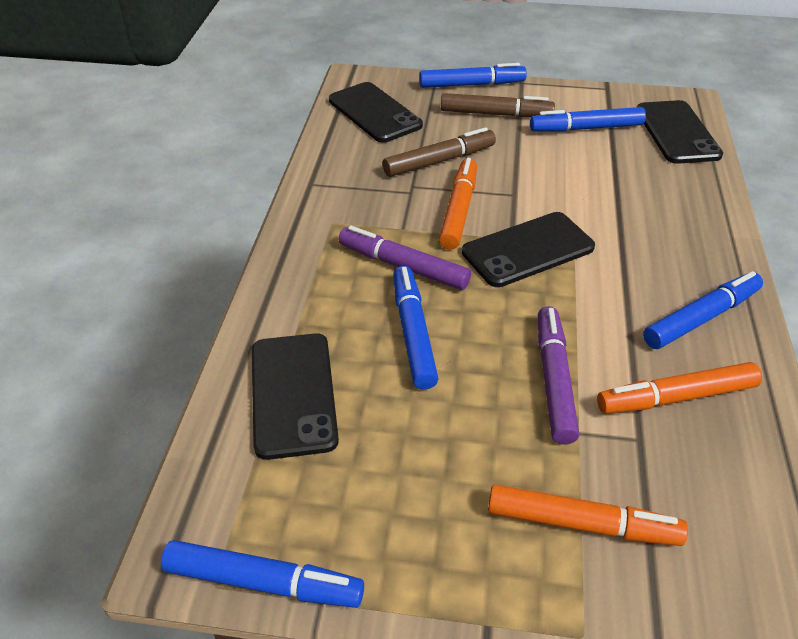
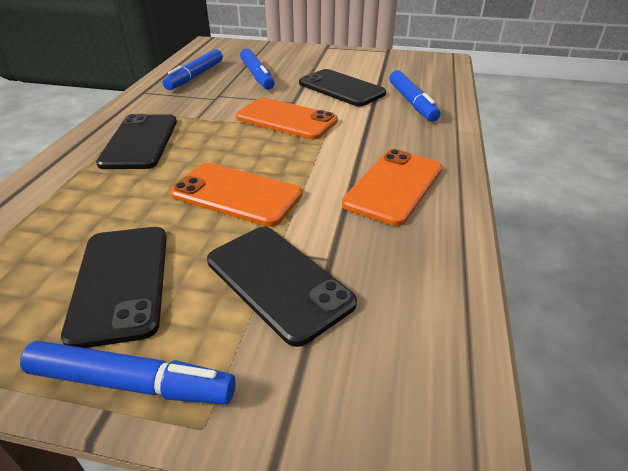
blue marker: [161,540,364,608] [393,266,438,390] [419,63,527,88] [530,107,646,132] [643,271,763,349] = 5 -> [20,341,236,404] [163,49,223,90] [240,48,275,90] [389,70,441,122] = 4
brown marker: [383,127,496,177] [441,93,555,117] = 2 -> none = 0
orange marker: [439,158,477,249] [488,485,688,546] [597,362,762,414] = 3 -> none = 0
orange phone: none = 0 -> [170,163,302,227] [236,98,338,140] [342,149,442,226] = 3
purple marker: [338,226,471,290] [538,306,579,445] = 2 -> none = 0

